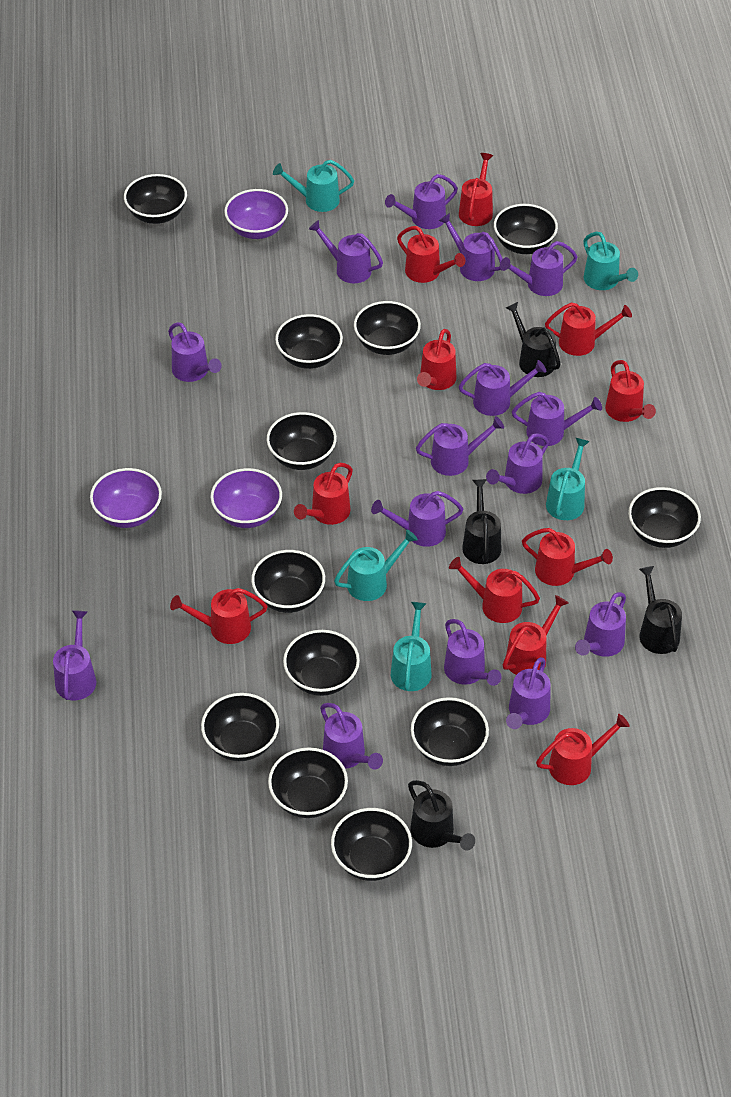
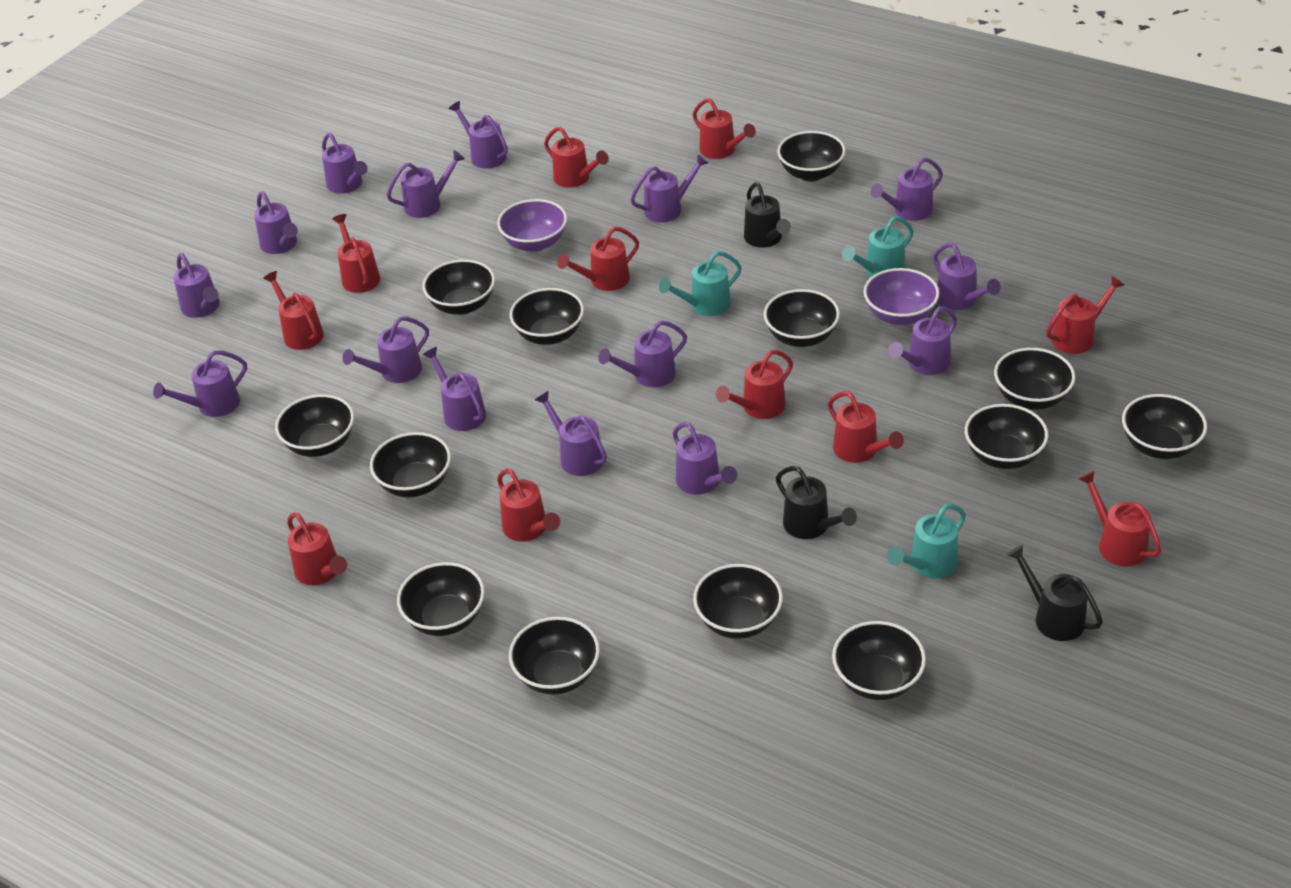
black bowl: [124,174,187,224] [201,693,279,761] [251,550,325,613] [266,412,337,470] [268,747,348,818] [275,314,343,369] [283,630,360,696] [331,808,412,881] [354,301,421,355] [411,697,489,766] [494,204,558,254] [628,487,701,548] = 12 -> [275,394,354,457] [370,432,451,497] [397,562,485,636] [422,259,495,315] [509,617,600,695] [510,288,584,345] [693,564,783,639] [764,289,840,347] [777,131,846,181] [832,621,926,700] [965,404,1048,469] [994,348,1075,410] [1122,394,1207,459] = 13
black watering can: [408,780,475,851] [462,479,501,564] [506,302,561,377] [639,566,682,654] = 4 -> [744,182,791,248] [776,466,857,539] [1007,545,1103,641] = 3
purple bowl: [90,468,162,528] [210,468,282,528] [224,189,288,239] = 3 -> [497,199,567,252] [864,268,939,325] = 2
turquoise watering can: [273,160,354,212] [334,529,418,601] [391,602,431,691] [546,438,590,520] [583,232,638,290] = 5 -> [659,251,742,316] [842,216,914,277] [887,504,966,578] = 3

